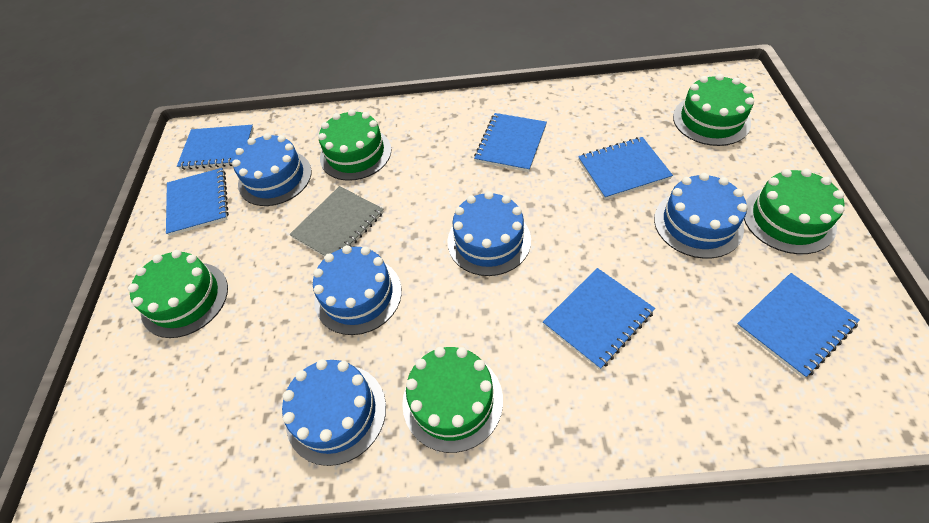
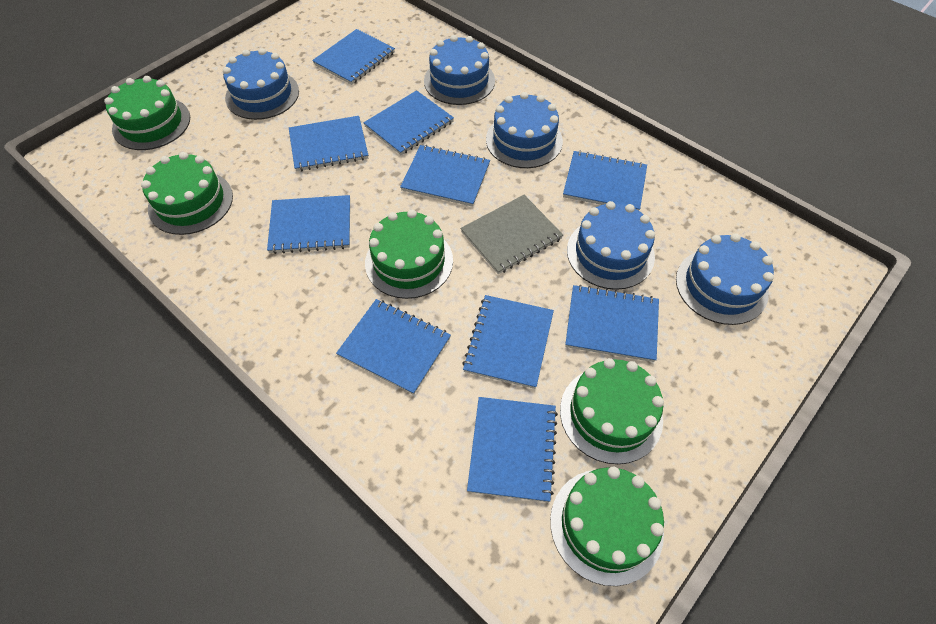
blue notebook: [166,168,229,236] [177,125,254,170] [474,113,547,172] [543,268,655,370] [578,137,673,200] [736,273,860,378] = 6 -> [267,195,350,254] [289,116,368,172] [312,29,395,85] [336,299,451,395] [363,90,454,155] [400,145,490,207] [462,295,554,389] [467,397,558,502] [563,151,647,211] [565,285,659,362] = 10

